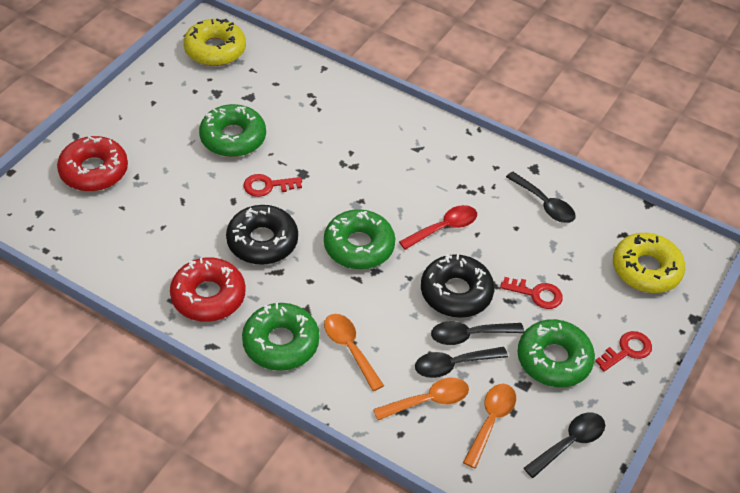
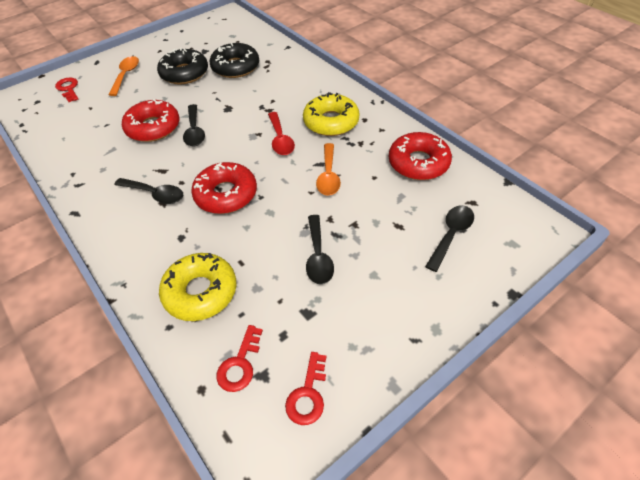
green donut: [199,104,266,157] [242,303,320,371] [324,209,395,269] [517,319,595,387] = 4 -> none = 0
orange spoon: [324,314,384,391] [373,378,469,420] [463,384,516,469] = 3 -> [109,56,139,96] [316,143,341,196] = 2
red donut: [57,136,128,191] [170,257,246,322] = 2 -> [122,99,179,142] [191,162,257,214] [389,132,452,180] = 3

